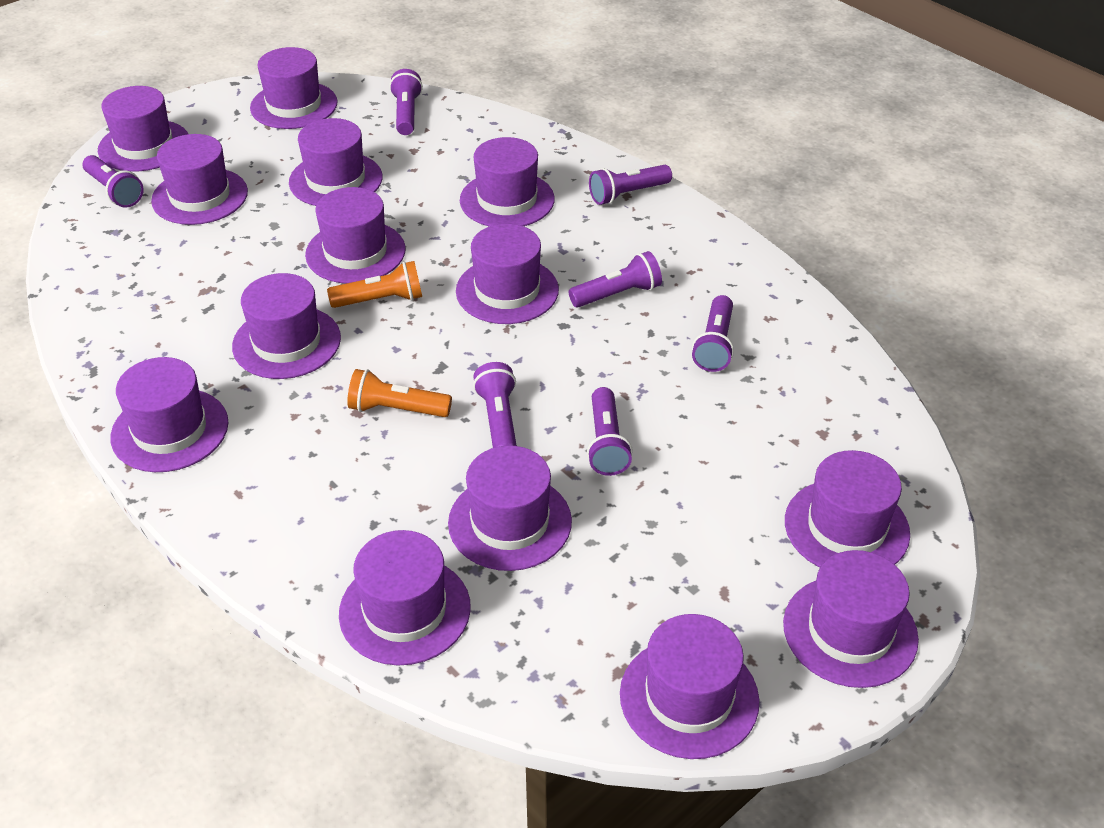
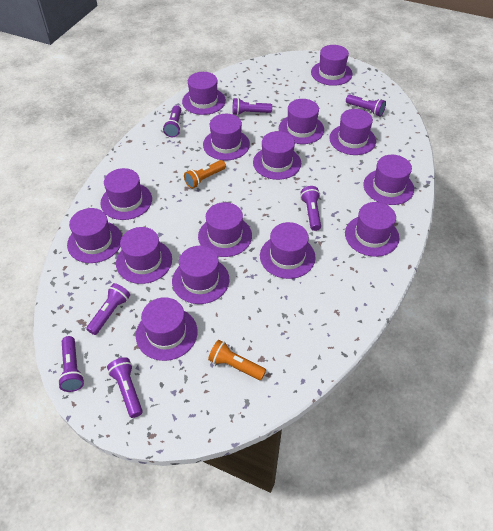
purple hat: [98,86,188,171] [110,357,228,472] [151,134,248,225] [232,273,341,379] [250,47,338,129] [289,118,383,206] [305,187,405,284] [339,530,471,665] [448,445,572,571] [456,224,559,324] [460,137,555,227] [620,614,759,759] [783,550,919,688] [785,450,910,568] = 14 -> [67,208,122,263] [100,168,152,220] [116,227,172,284] [136,297,197,361] [172,246,229,304] [182,72,226,115] [198,202,252,257] [203,114,250,161] [253,131,301,180] [260,222,316,279] [279,99,324,144] [311,45,353,86] [329,109,376,155] [345,202,399,257] [363,155,414,205] = 15

